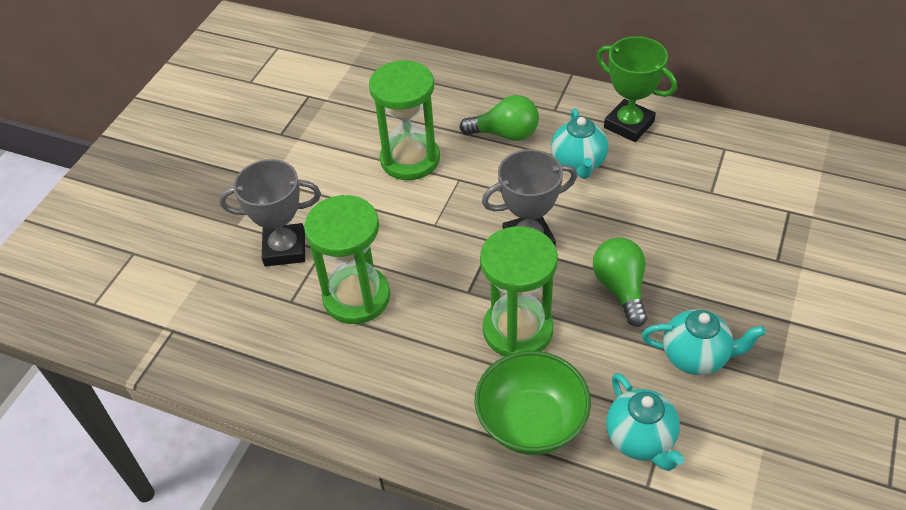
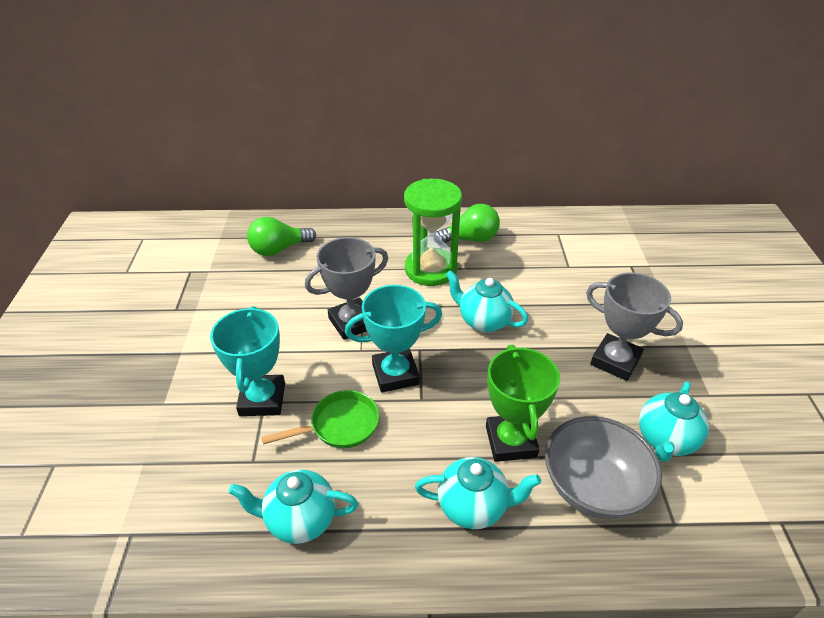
green bowl: [474,351,591,455] = 1 -> none = 0
green hourglass: [304,195,390,324] [369,60,440,180] [480,226,558,356] = 3 -> [404,179,462,286] = 1
green pan: none = 0 -> [261,390,379,448] = 1
grey bowl: none = 0 -> [545,416,662,519] = 1
turquoise teapot: [551,108,608,179] [606,373,685,471] [642,309,766,375] = 3 -> [228,469,358,544] [415,457,541,529] [446,270,528,332] [639,381,709,462] = 4
turquoise trophy: none = 0 -> [210,306,285,416] [345,285,442,393] = 2

